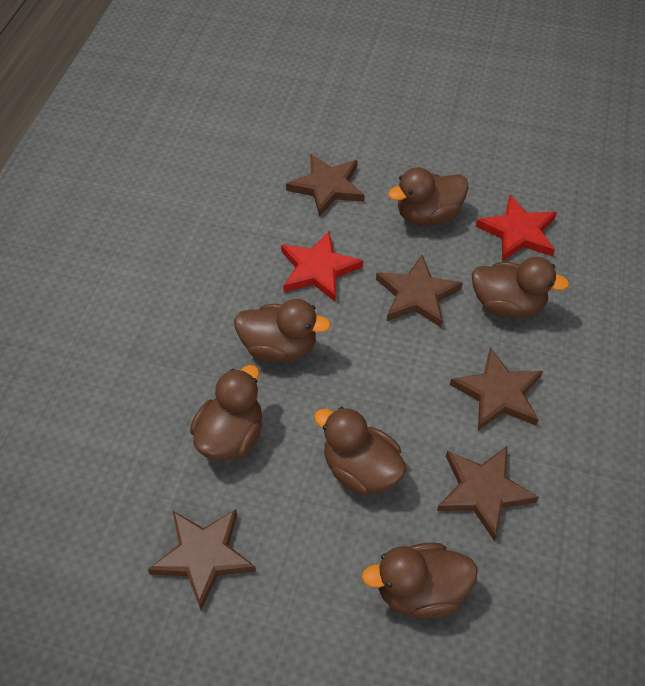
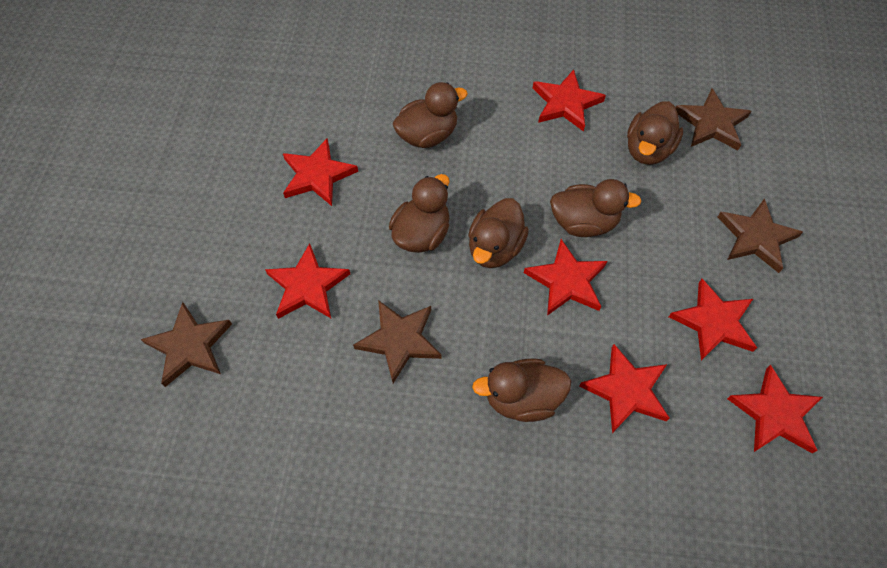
brown star: [148,509,256,610] [286,154,365,217] [376,255,463,327] [437,446,539,541] [450,348,543,430] = 5 -> [141,302,232,387] [353,300,441,383] [676,88,751,150] [718,198,803,273] = 4
red star: [281,231,363,302] [475,195,557,261] = 2 -> [265,243,350,319] [283,138,358,206] [524,239,607,316] [533,69,606,132] [579,344,670,433] [669,279,757,361] [727,365,823,453] = 7

